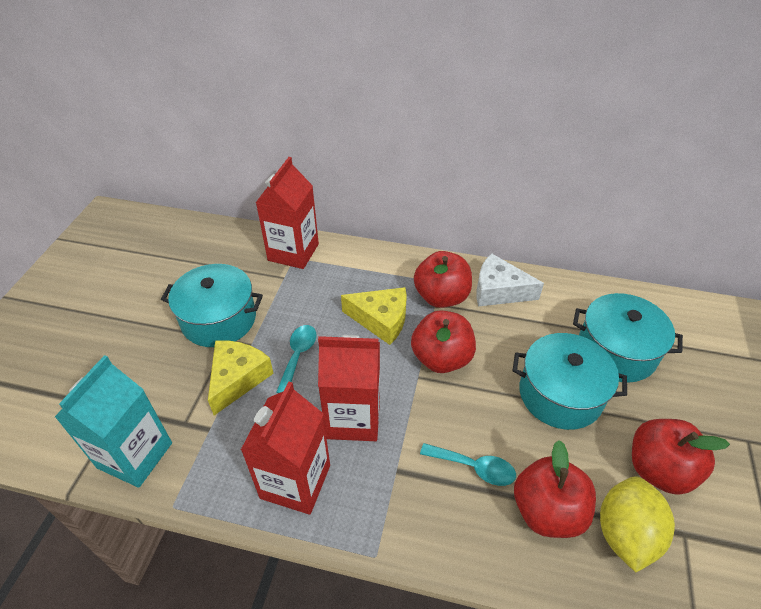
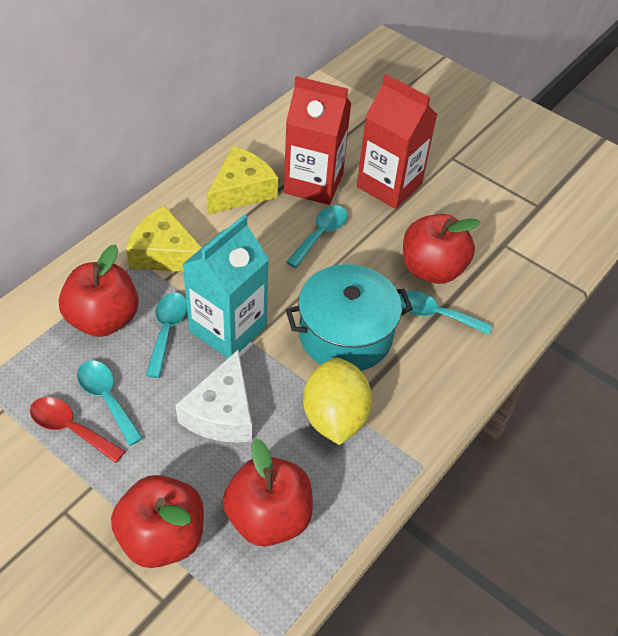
red carton: [241,382,330,515] [256,157,319,269] [318,335,380,441] = 3 -> [284,76,351,205] [357,74,438,209] = 2
red spoon: none = 0 -> [30,397,126,463] = 1
turquoise pot: [161,264,263,347] [512,333,627,430] [573,293,683,383] = 3 -> [286,264,413,371] = 1
turquoise spoon: [276,325,317,393] [420,443,516,486] = 2 -> [77,360,143,446] [146,293,187,378] [286,205,347,268] [399,291,492,335] = 4

